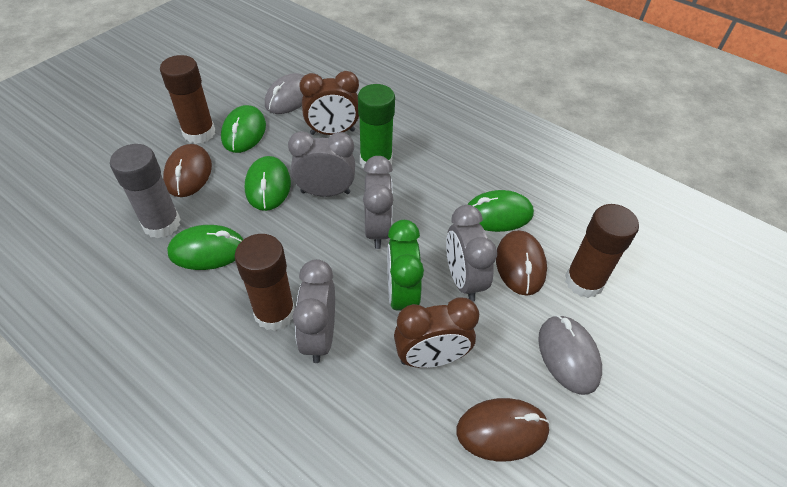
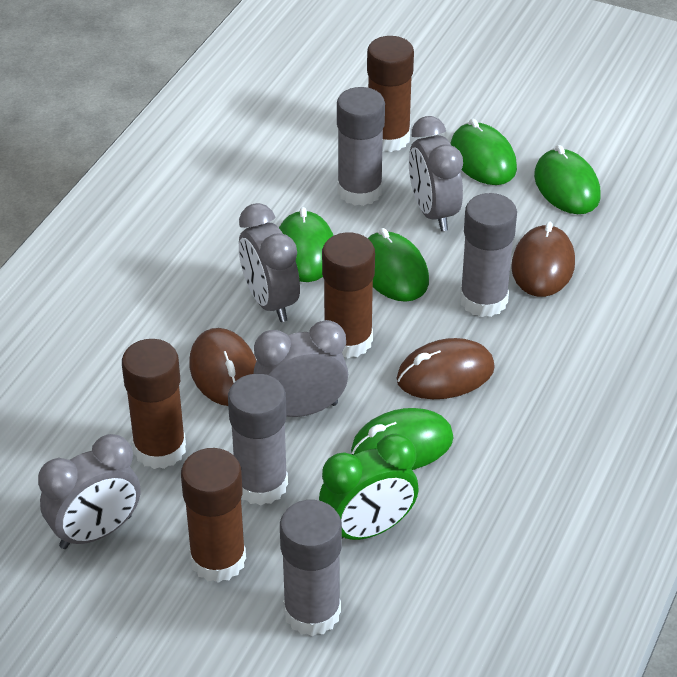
brown clock: [299,71,359,135] [394,298,479,368] = 2 -> none = 0
brown glue stick: [160,55,215,144] [235,234,295,331] [565,204,639,298] = 3 -> [122,339,186,469] [181,448,246,583] [322,233,375,358] [367,36,414,152] = 4
green glue stick: [358,84,395,168] = 1 -> none = 0
green mouse: [167,225,244,270] [221,105,266,153] [245,156,291,211] [467,190,534,232] = 4 -> [279,207,334,282] [351,408,454,470] [368,228,429,302] [450,119,517,185] [534,145,601,214] = 5
grey glue stick: [110,144,181,238] = 1 -> [228,374,288,505] [280,500,342,636] [337,87,385,206] [460,193,517,317] = 4
grey mouse: [265,73,305,114] [538,315,602,395] = 2 -> none = 0

